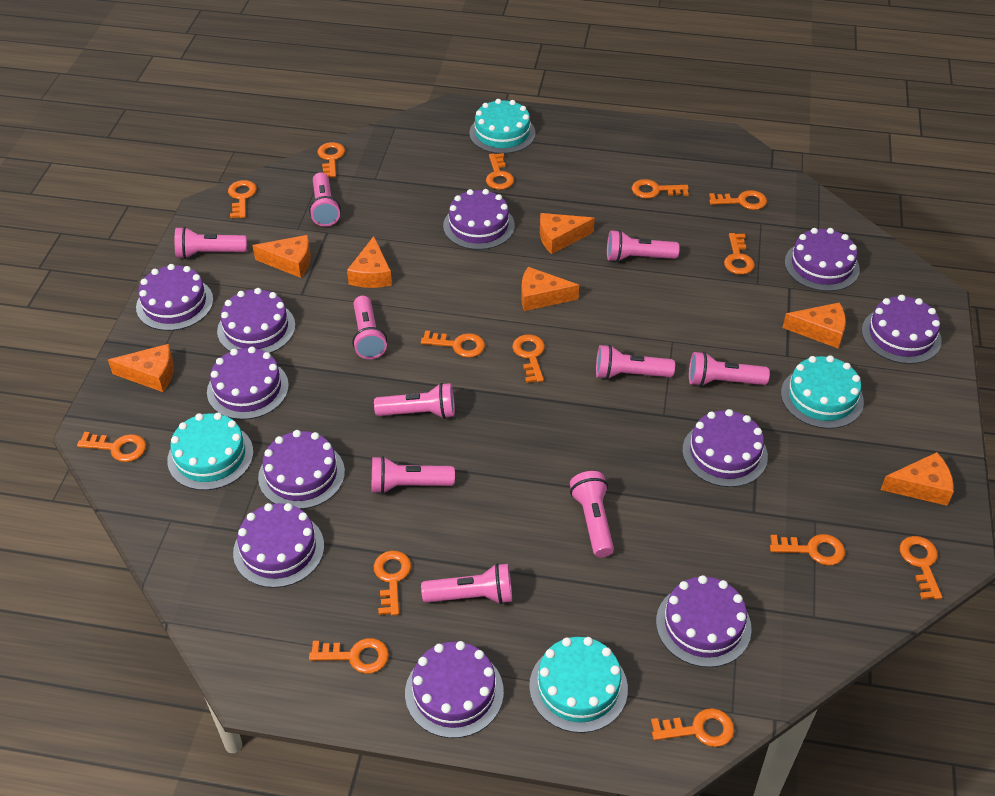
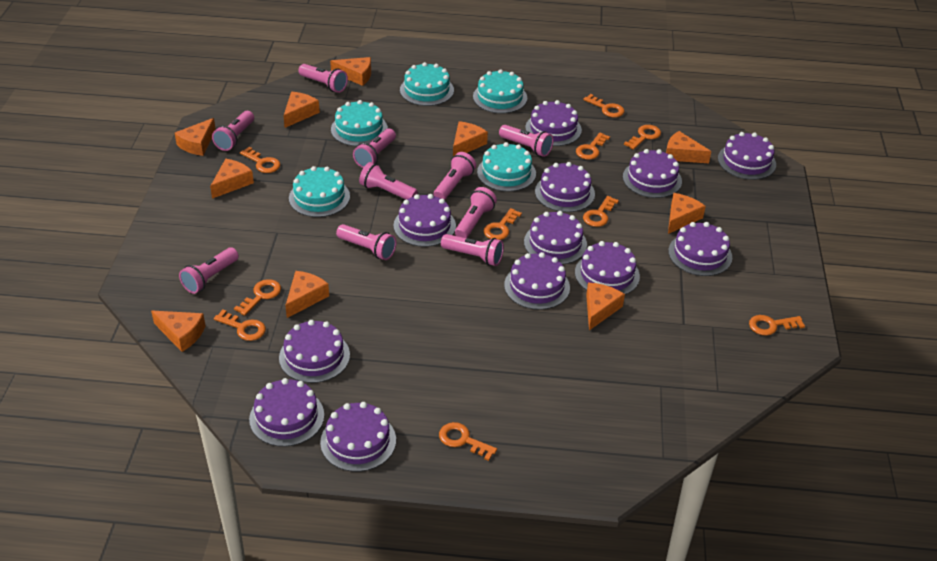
orange cheese: [108,344,174,392] [252,235,311,278] [347,236,392,288] [521,267,579,311] [540,213,595,254] [783,302,846,348] [881,452,954,506] = 7 -> [151,311,205,352] [175,118,216,156] [210,159,254,199] [283,92,320,128] [285,271,329,318] [330,57,371,86] [453,121,488,156] [586,283,625,330] [666,131,711,163] [668,193,706,234] = 10
orange key: [77,432,146,462] [228,180,257,218] [309,638,389,674] [317,142,345,178] [374,551,411,616] [421,330,485,358] [486,153,514,190] [512,334,545,383] [632,179,689,199] [651,708,734,747] [709,190,767,210] [724,233,755,275] [770,534,845,565] [900,536,942,600] = 14 -> [214,310,266,341] [234,279,281,316] [240,147,280,173] [439,422,497,461] [484,208,522,240] [576,133,610,160] [583,94,624,117] [583,196,619,227] [624,125,661,150] [749,315,805,336] = 10
purple cake: [136,264,213,331] [207,347,289,420] [217,288,295,353] [233,503,324,588] [258,430,345,509] [405,641,504,738] [443,189,515,250] [656,575,752,667] [682,409,768,487] [785,228,860,291] [862,295,942,364] = 11 -> [249,378,324,447] [279,320,350,383] [320,402,396,472] [394,194,456,247] [504,252,570,310] [524,211,587,265] [525,100,582,146] [535,162,595,212] [575,241,640,295] [623,149,682,198] [668,222,732,276] [718,132,776,180] = 12
turquoise cake: [167,413,253,490] [469,99,535,154] [529,637,628,733] [781,356,864,429] = 4 -> [289,166,350,217] [331,100,388,146] [400,62,454,106] [473,69,527,113] [477,142,536,192] = 5

